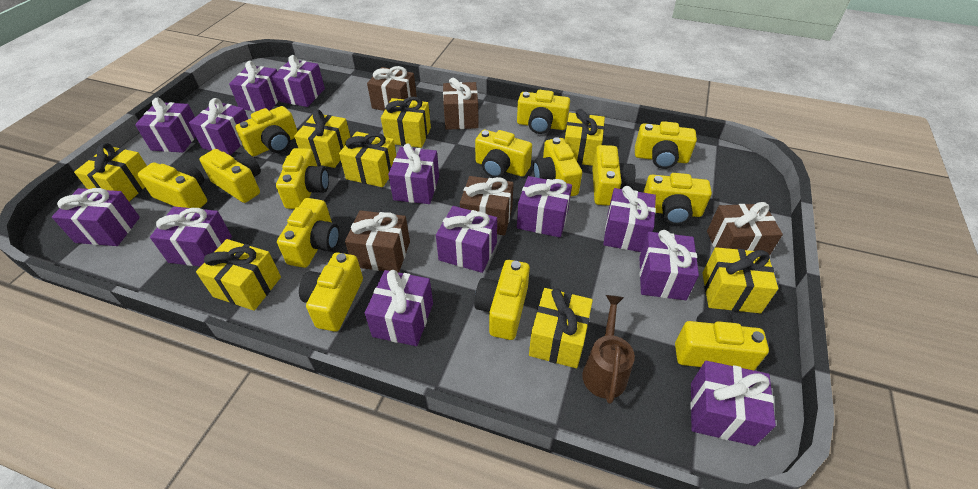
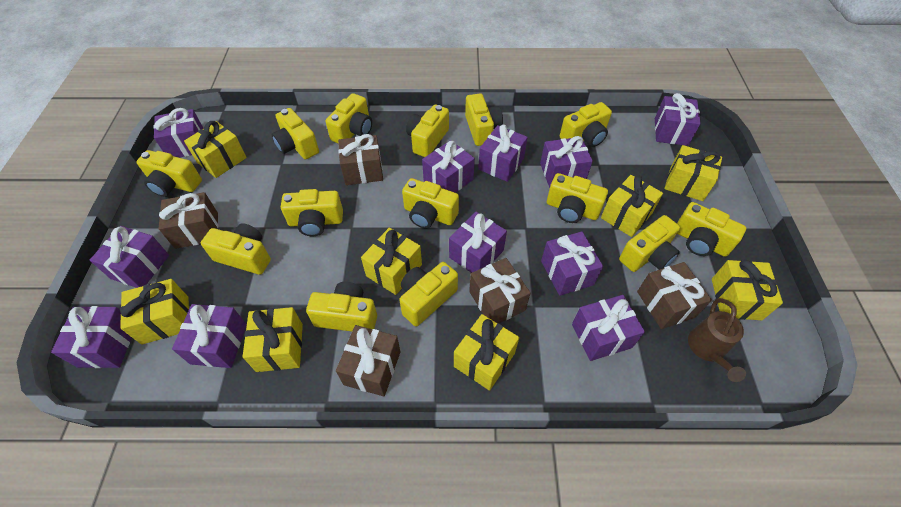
purple gift: [52,188,140,246] [135,98,196,153] [150,206,232,266] [189,98,248,155] [229,61,279,111] [272,55,325,107] [365,270,433,346] [388,143,439,204] [436,206,497,273] [517,176,572,237] [603,186,656,252] [639,230,699,300] [690,361,776,446] = 13 -> [51,306,132,368] [90,226,169,288] [154,108,204,158] [172,304,247,368] [422,140,475,193] [449,212,507,273] [478,125,528,182] [540,136,593,187] [541,231,603,296] [572,295,645,361] [655,93,701,146] = 11

